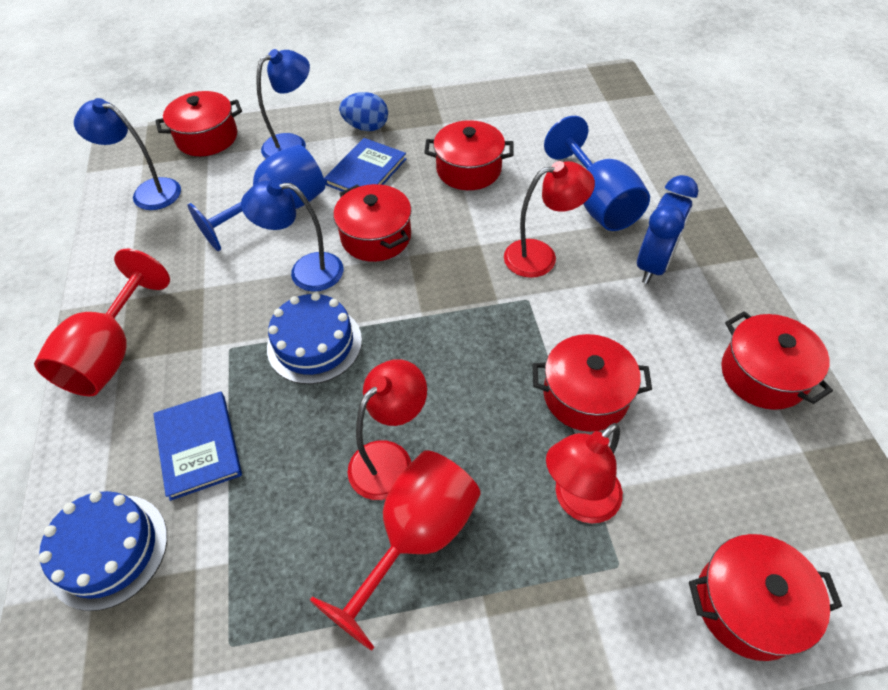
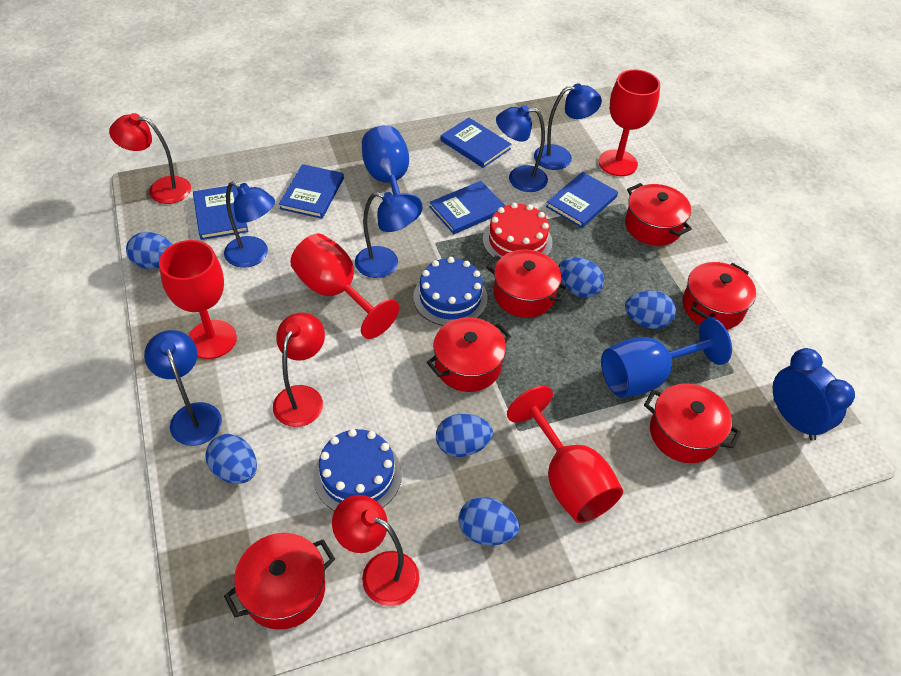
blue book: [153,391,242,501] [324,138,406,191] = 2 -> [193,186,248,240] [279,164,344,219] [429,181,505,234] [441,118,511,168] [546,172,618,228] = 5
blue egg: [339,92,388,131] = 1 -> [126,232,173,269] [206,434,257,484] [436,414,493,457] [459,497,519,545] [559,257,604,298] [625,291,676,329] = 6
blue lamp: [74,98,181,210] [241,179,343,292] [256,49,310,159] = 3 -> [144,330,222,446] [224,181,275,268] [355,192,418,278] [496,105,548,192] [534,83,602,170] = 5
red cake: none = 0 -> [483,203,553,261] = 1
red goblet: [34,249,170,396] [310,450,481,651] = 2 -> [159,240,237,359] [290,234,399,339] [507,386,623,523] [599,69,660,176] = 4

